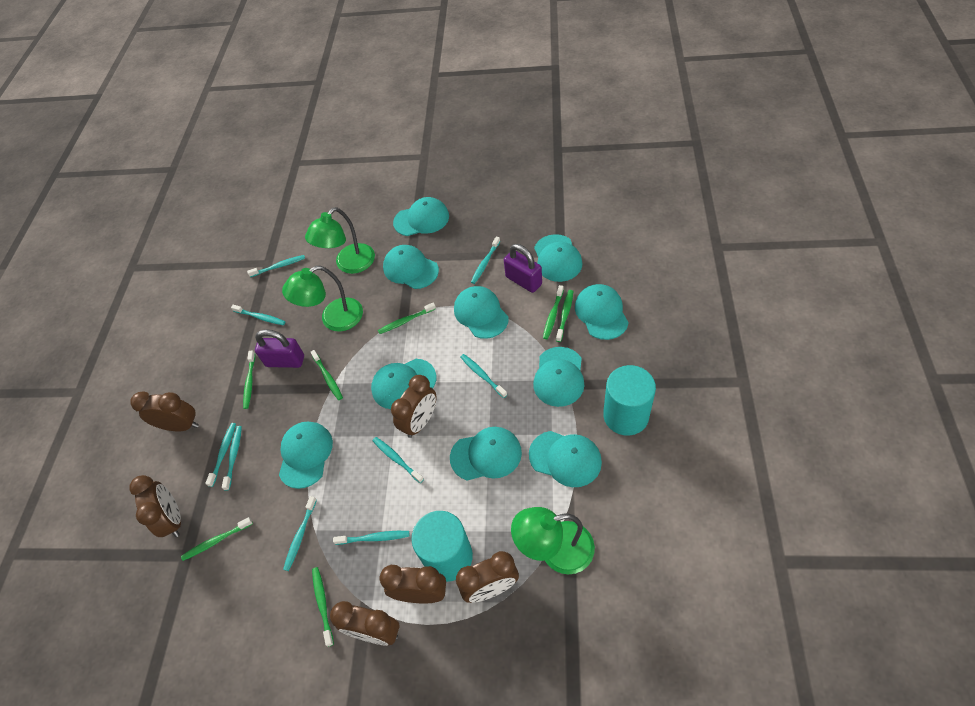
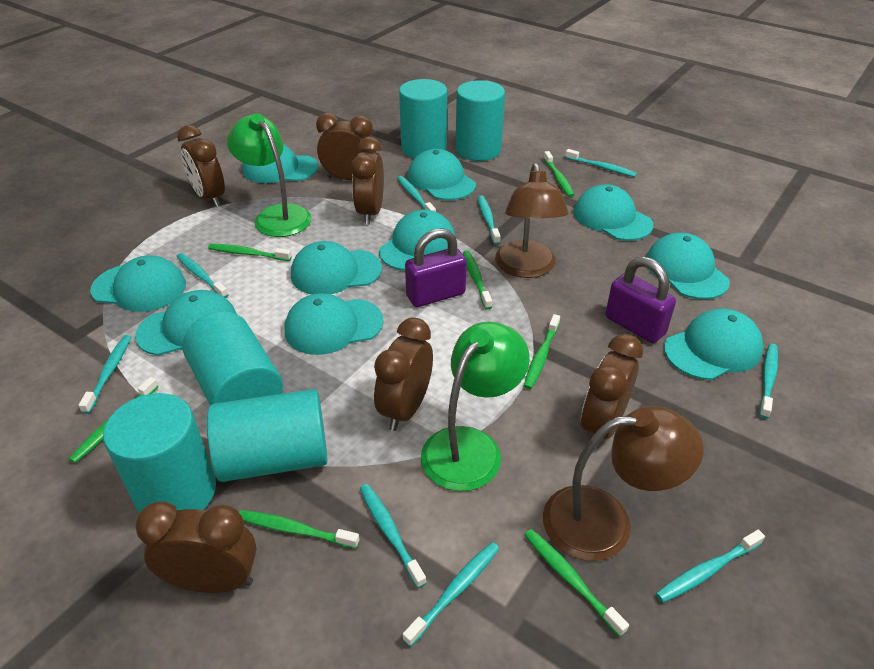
brown lamp: none = 0 -> [495,163,569,278] [543,406,704,561] = 2
green lamp: [282,266,363,332] [305,207,375,274] [511,507,595,574] = 3 -> [227,114,312,237] [421,322,530,491] = 2
turquoise cylinder: [412,511,473,582] [603,365,656,436] = 2 -> [103,393,216,513] [182,311,283,406] [207,389,328,482] [399,79,447,158] [456,80,505,161] = 5

